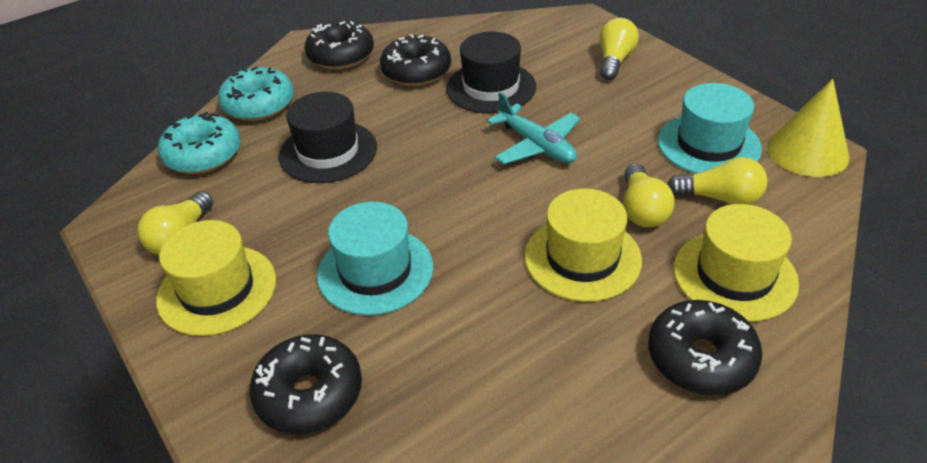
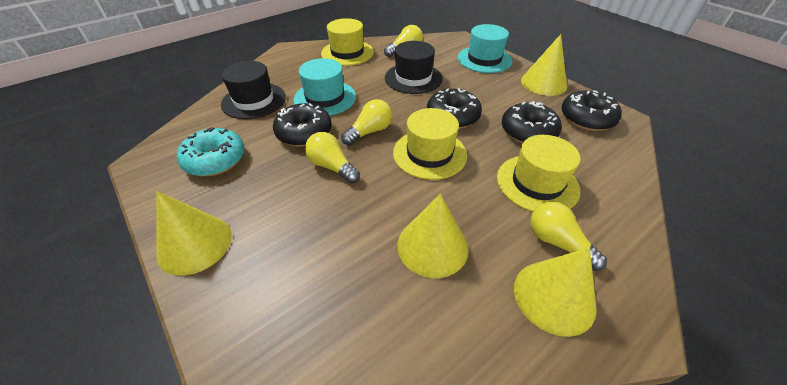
turquoise donut: [158,112,241,174] [218,66,294,121] = 2 -> [177,127,244,176] = 1
turquoise plane: [487,92,580,164] = 1 -> none = 0
yellow cone: [767,79,849,177] = 1 -> [156,191,232,276] [397,194,469,278] [514,248,597,337] [521,34,567,96] = 4

